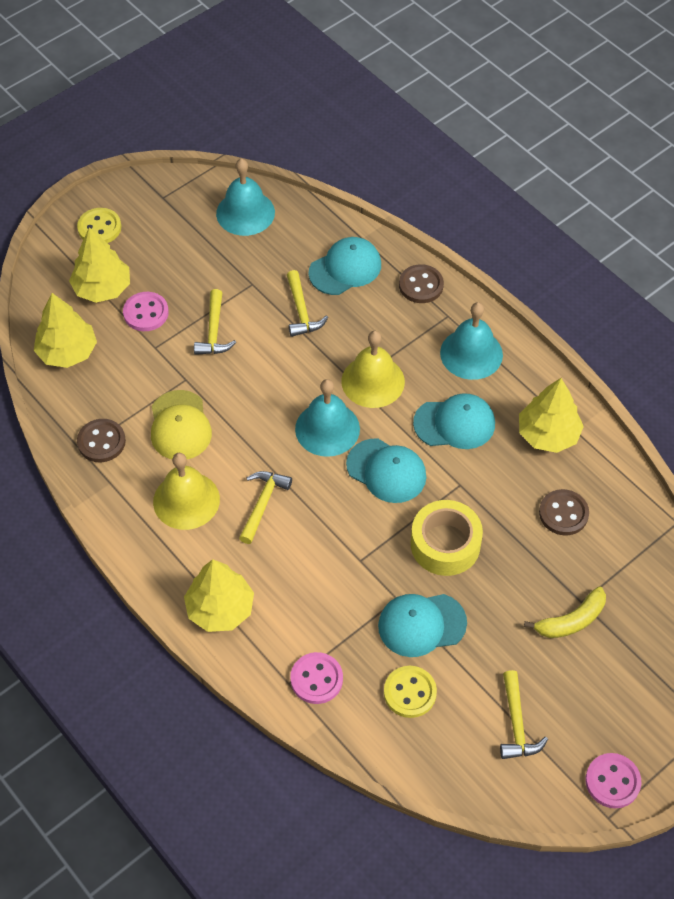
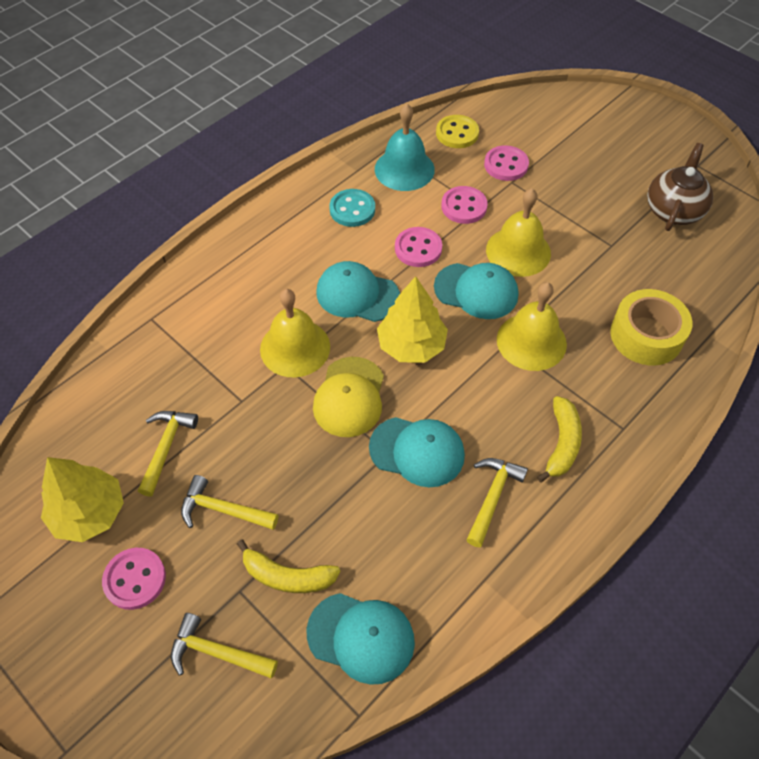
brown button: [77,419,126,462] [399,264,444,303] [539,489,589,535] = 3 -> none = 0
brown teapot: none = 0 -> [647,143,713,231] = 1
pink button: [123,292,169,331] [290,652,343,704] [585,753,641,808] = 3 -> [102,548,166,610] [395,227,442,267] [441,186,488,224] [484,146,529,181] = 4
turquoise bell: [216,158,275,236] [295,379,360,457] [440,302,503,380] = 3 -> [375,104,435,191] = 1
turquoise button: none = 0 -> [329,189,375,227] = 1
yellow banana: [524,586,606,638] = 1 -> [237,539,341,593] [537,396,582,482] = 2
yellow bell: [153,453,220,530] [341,331,405,408] = 2 -> [260,289,330,378] [486,188,551,277] [497,282,567,371] = 3
yellow button: [77,208,121,243] [384,666,437,718] = 2 -> [436,115,479,148] = 1
yellow tree: [34,293,97,368] [69,227,130,303] [184,559,254,632] [519,378,584,453] = 4 -> [41,457,124,542] [377,276,448,363] = 2

